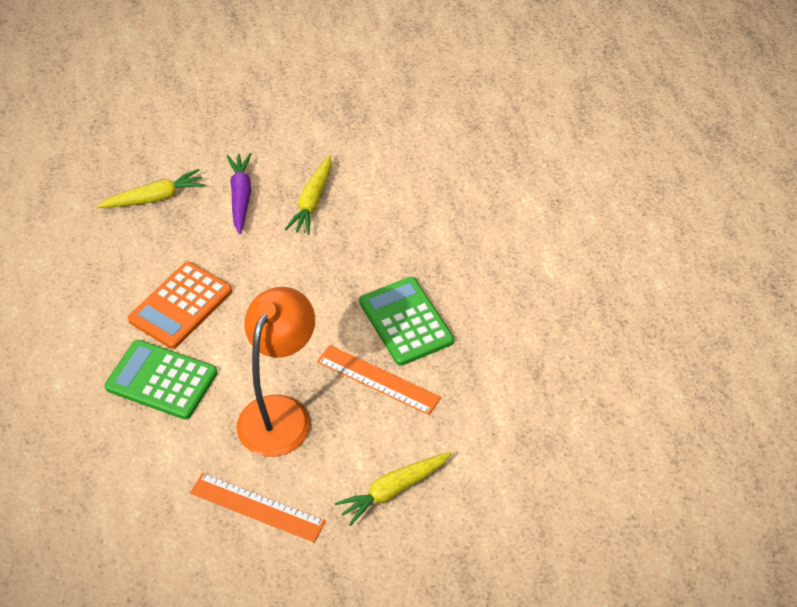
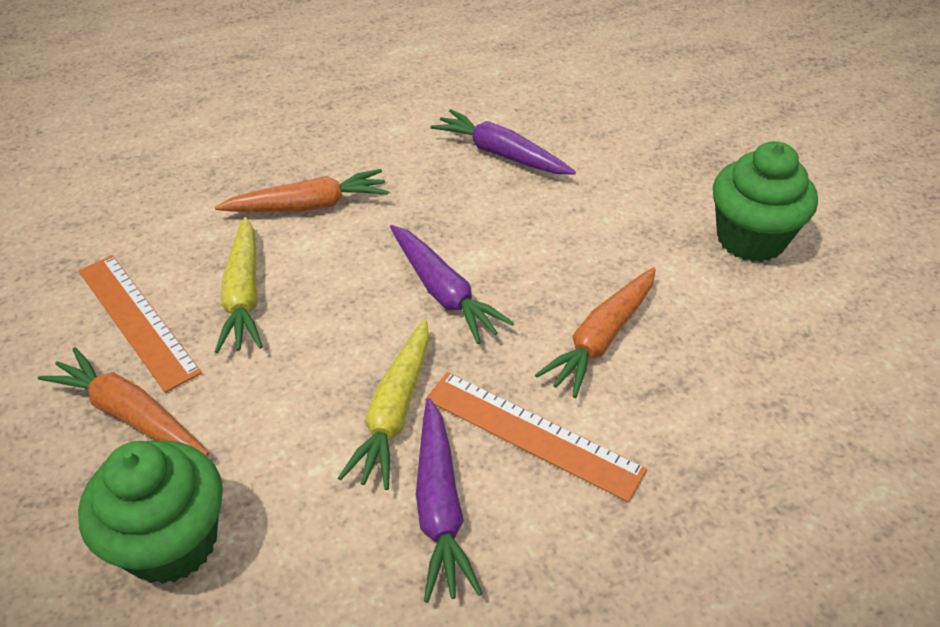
green calculator: [104,340,217,420] [359,277,454,366] = 2 -> none = 0
green cupcake: none = 0 -> [78,440,223,584] [713,141,818,262] = 2
orange calculator: [128,262,232,349] = 1 -> none = 0
orange carrot: none = 0 -> [38,347,209,456] [215,169,389,212] [535,267,656,398] = 3
orange lamp: [237,287,315,457] = 1 -> none = 0
purple carrot: [227,153,251,234] = 1 -> [390,225,514,344] [416,398,483,603] [430,109,576,175] = 3
yellow carrot: [97,169,205,208] [284,155,332,235] [334,452,452,526] = 3 -> [215,217,263,353] [338,319,429,490] = 2

